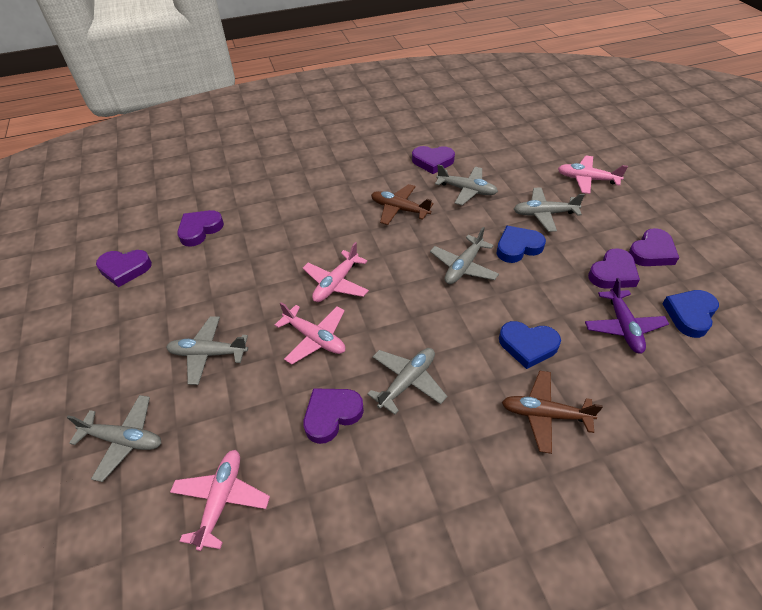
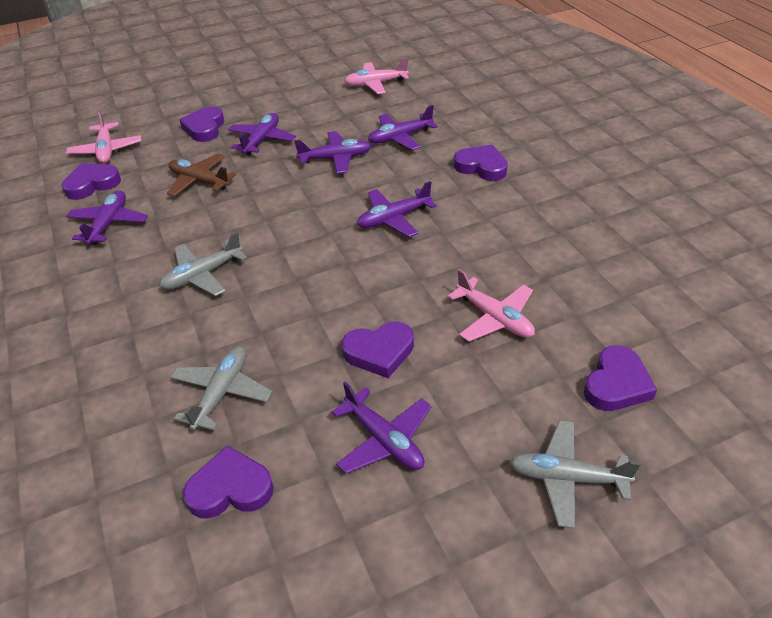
blue heart: [497,226,546,263] [499,321,561,369] [662,290,719,338] = 3 -> none = 0
brown plane: [371,184,434,225] [502,371,603,454] = 2 -> [167,153,236,197] = 1
grey plane: [67,395,161,482] [166,316,248,385] [367,348,447,415] [430,227,499,284] [435,164,498,205] [514,187,585,232] = 6 -> [159,232,247,296] [170,346,272,431] [509,420,641,529] = 3
pink plane: [170,450,270,551] [275,302,345,364] [303,242,369,302] [558,155,628,194] = 4 -> [66,110,141,164] [345,58,409,94] [448,269,535,342] = 3
purple plane: [585,278,669,354] = 1 -> [66,190,148,245] [228,113,296,156] [294,131,371,174] [332,382,432,474] [357,181,437,237] [368,105,438,150] = 6

